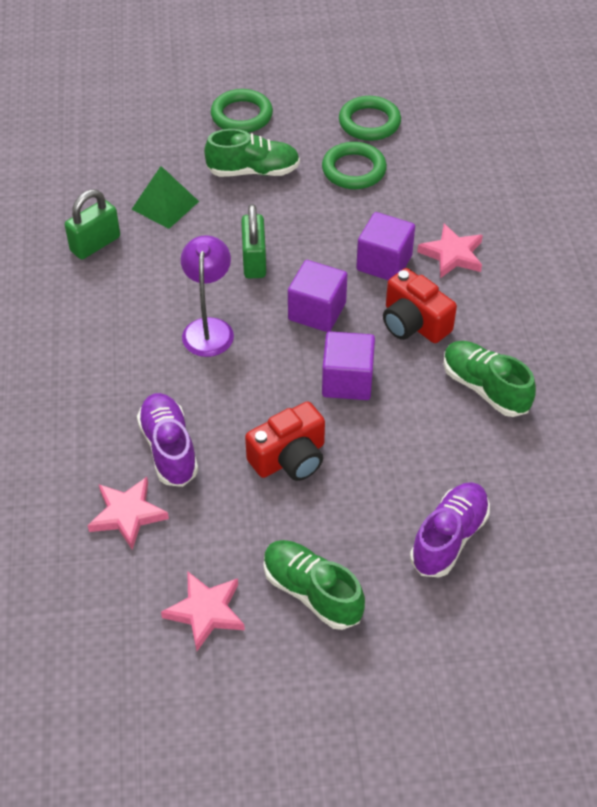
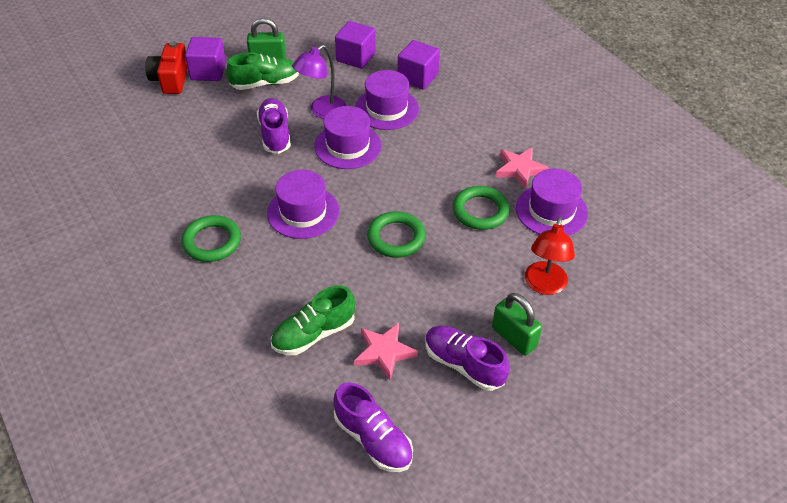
green pyramid: [132,166,199,229] = 1 -> none = 0
green shoe: [204,129,300,177] [264,540,365,630] [443,341,536,417] = 3 -> [227,52,299,90] [271,286,355,355] = 2
pink star: [87,477,169,550] [161,571,245,651] [417,224,483,278] = 3 -> [354,323,418,380] [496,147,549,189] = 2
purple hat: none = 0 -> [267,170,339,239] [314,106,382,169] [355,70,419,130] [516,169,588,236] = 4
purple shoe: [137,393,198,487] [410,482,490,577] = 2 -> [257,98,291,154] [333,382,413,472] [425,326,510,391] = 3
red camera: [245,401,325,481] [383,268,457,343] = 2 -> [145,41,188,94] = 1
red lamp: none = 0 -> [525,217,575,295] = 1

